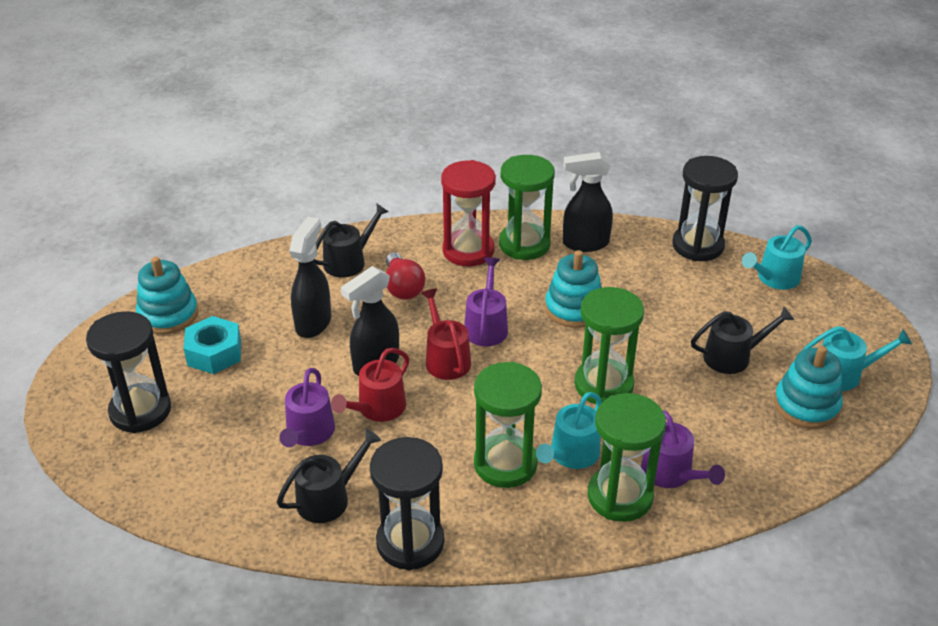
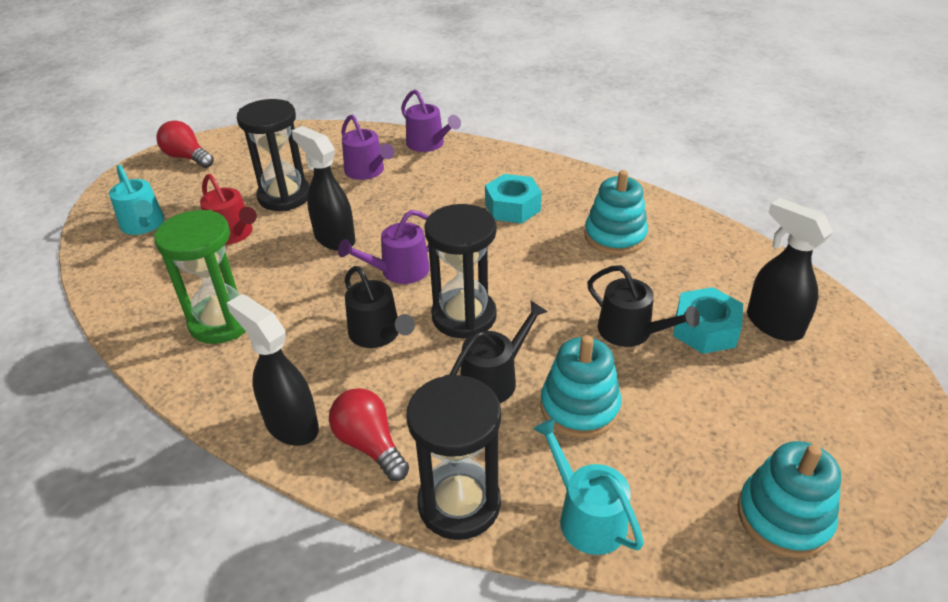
green hourglass: [474,362,542,488] [499,155,555,260] [574,287,644,404] [588,393,666,522] = 4 -> [154,210,246,344] = 1
red hourglass: [441,160,496,266] = 1 -> none = 0
red light bulb: [386,252,425,300] = 1 -> [156,120,214,168] [329,388,409,481] = 2
red watering can: [331,348,410,422] [421,289,471,380] = 2 -> [200,174,257,245] = 1
turquoise nut: [183,316,241,374] = 1 -> [485,174,542,223] [673,287,743,354] = 2
turquoise watering can: [536,392,602,469] [742,225,812,290] [803,326,912,391] = 3 -> [109,165,165,235] [533,418,644,555] = 2

